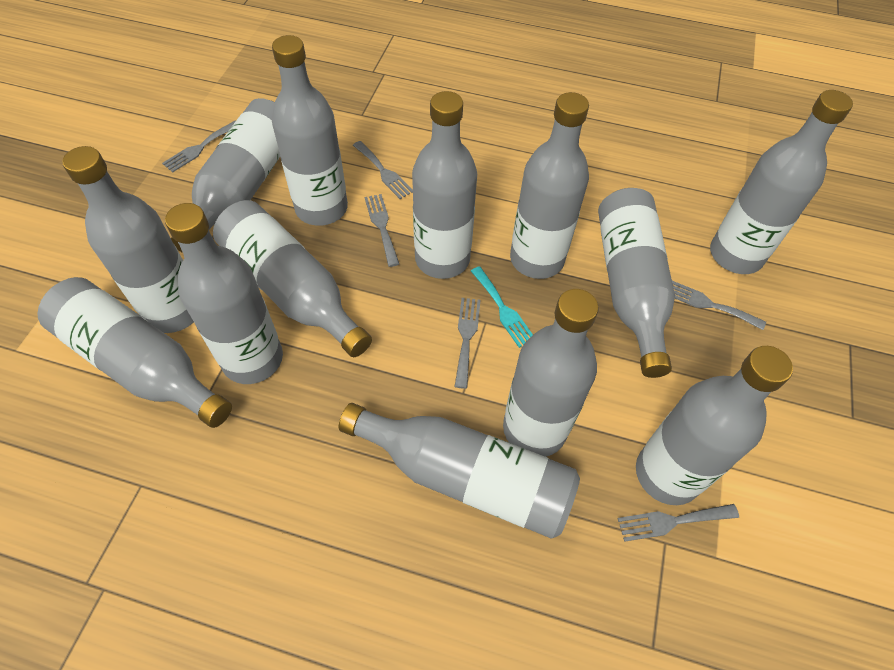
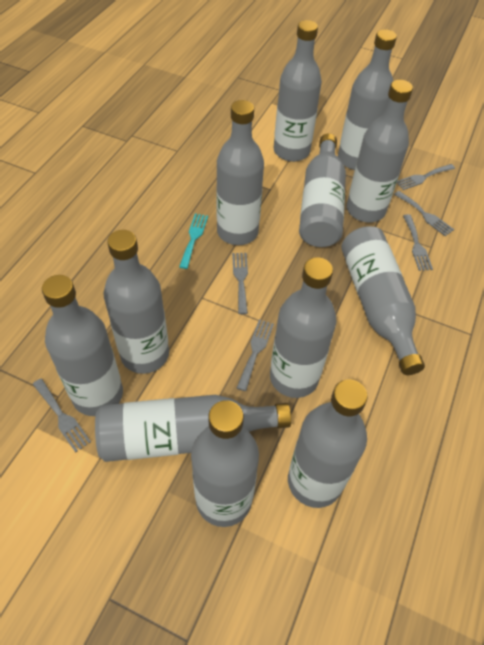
grey bottle: [37,277,232,428] [62,146,194,333] [165,203,283,384] [171,98,280,253] [213,200,372,357] [272,35,348,226] [339,403,580,539] [412,91,477,279] [503,289,599,457] [510,92,589,279] [598,188,675,378] [636,346,793,505] [710,90,853,274] = 13 -> [42,275,123,416] [95,395,291,462] [104,230,169,374] [191,400,259,527] [216,100,264,245] [270,257,336,398] [274,20,322,162] [288,379,368,508] [299,133,346,247] [338,29,397,170] [341,226,425,375] [346,80,413,222] = 12

